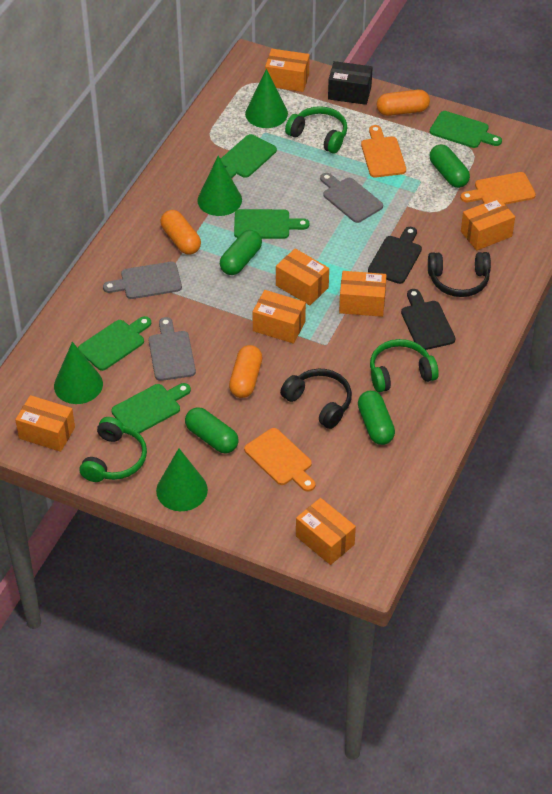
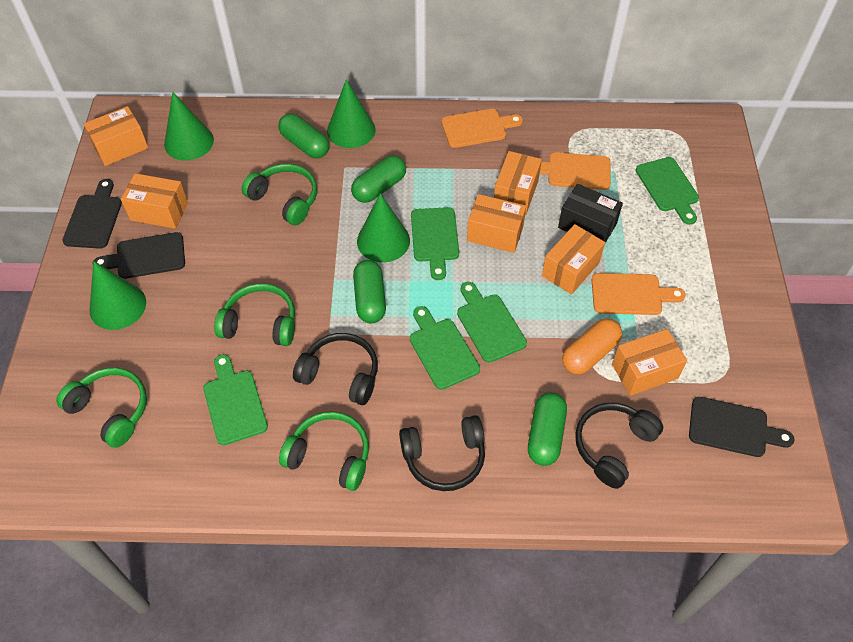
black cutting board: [368,227,422,284] [401,289,456,350] = 2 -> [62,179,122,249] [94,232,185,279] [689,397,795,457] = 3
black headphones: [280,368,352,429] [428,252,491,297] = 2 -> [293,333,378,405] [399,415,485,491] [575,403,663,489] = 3
green headphones: [79,417,147,482] [285,106,347,154] [370,339,439,393] = 3 -> [56,368,147,448] [214,283,295,346] [242,164,317,225] [279,412,369,491] = 4
grey cutting board: [103,262,182,299] [148,317,196,381] [320,173,383,223] = 3 -> none = 0
orange box: [15,395,75,452] [252,290,306,344] [265,49,310,92] [276,248,329,305] [296,498,356,565] [339,271,387,317] [461,198,515,251] = 7 -> [84,106,148,166] [121,173,188,229] [467,194,526,253] [494,151,542,215] [542,224,605,294] [612,329,687,396] = 6
orange capsule: [161,210,201,255] [229,345,262,398] [377,90,430,116] = 3 -> [562,318,622,374] = 1

